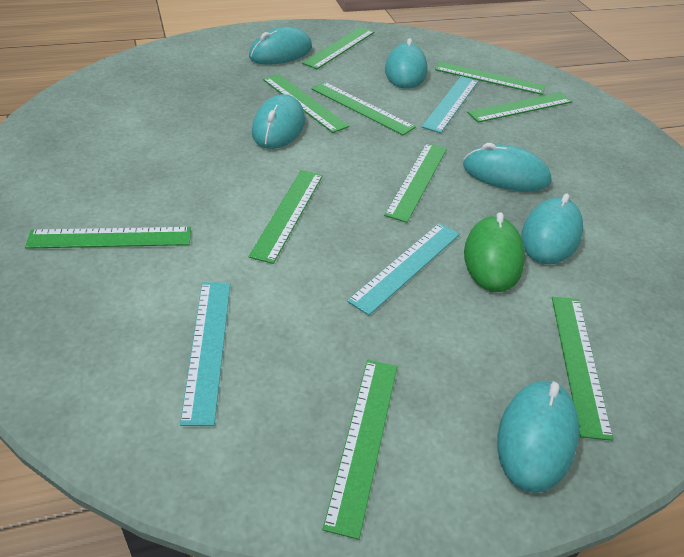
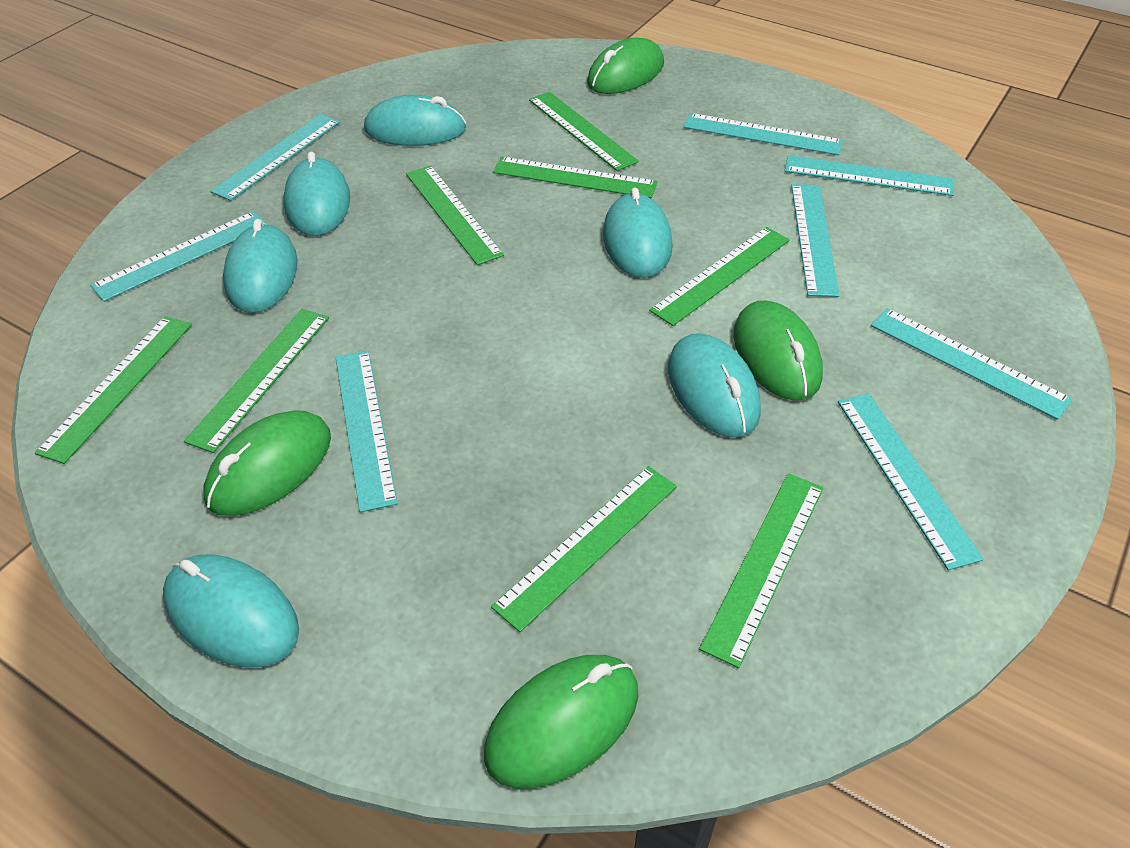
green mouse: [464,212,525,292] = 1 -> [203,410,331,516] [484,655,639,789] [587,38,664,94] [733,301,823,400] = 4
green ruler: [25,227,191,249] [249,170,323,264] [263,74,349,133] [302,27,374,69] [311,82,416,135] [323,360,397,540] [384,143,447,223] [435,61,546,95] [467,92,572,123] [552,297,613,441] = 10 -> [35,316,192,464] [184,309,329,453] [406,165,504,265] [491,466,677,632] [493,157,658,198] [529,92,639,171] [649,227,790,326] [699,473,824,668] = 8
turquoise ruler: [180,282,230,426] [347,223,460,315] [422,76,478,133] = 3 -> [90,211,268,302] [210,114,340,201] [335,351,398,512] [684,113,843,155] [785,155,954,196] [791,184,840,297] [838,393,984,570] [871,308,1072,420] = 8

